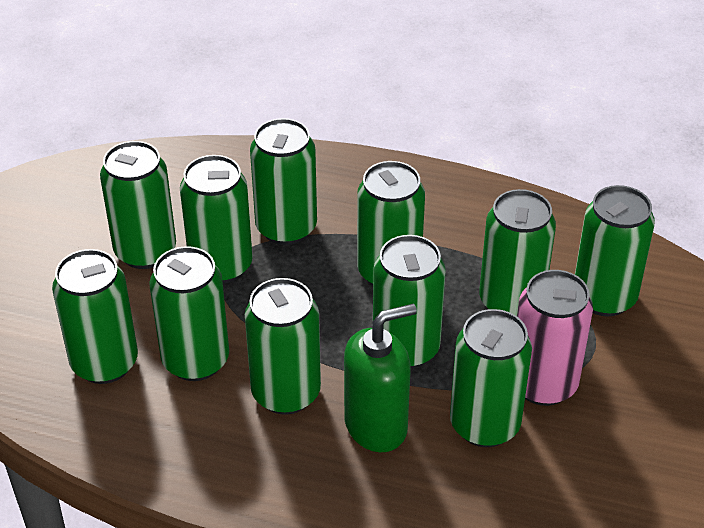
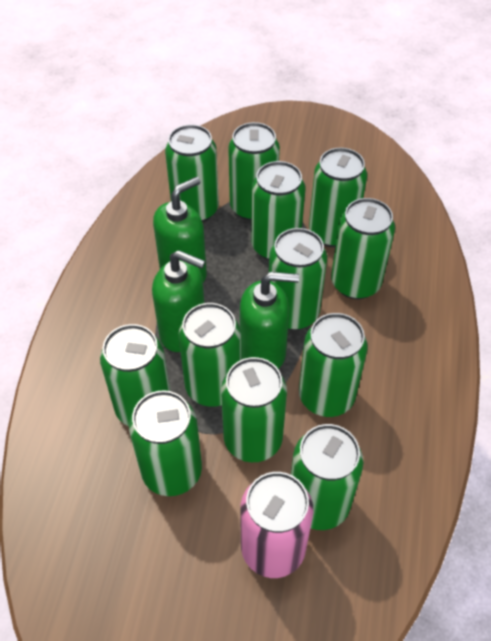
green can: [52,249,138,384] [100,141,176,269] [149,246,229,381] [180,155,253,284] [245,278,321,415] [250,118,317,245] [357,161,425,286] [373,235,446,369] [450,309,532,447] [479,189,556,316] [575,185,655,316] = 11 -> [100,324,170,426] [129,390,202,496] [165,124,219,222] [178,303,241,407] [221,357,287,462] [228,122,280,221] [251,161,305,260] [269,228,327,330] [291,424,363,530] [299,313,368,417] [309,148,367,247] [331,198,395,299] = 12
green soap dispenser: [344,304,417,452] = 1 -> [152,250,205,352] [153,177,207,282] [240,272,299,369] = 3

